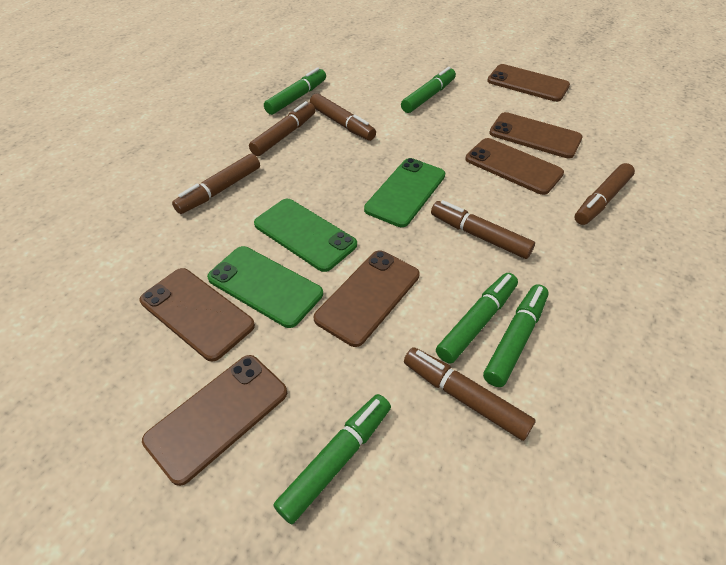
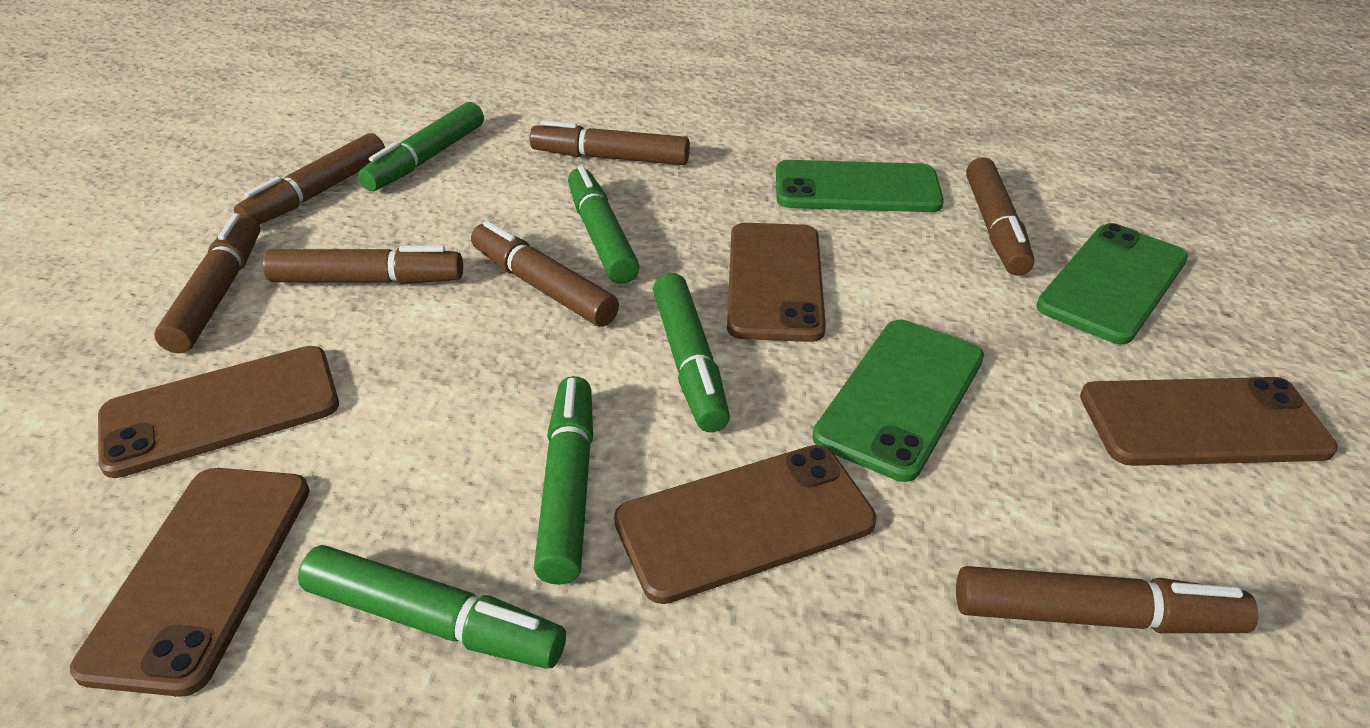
brown marker: [172,154,260,214] [249,101,315,156] [310,93,376,141] [404,347,536,441] [431,200,535,259] [574,163,635,225] = 6 -> [154,213,260,353] [234,133,385,225] [263,245,463,284] [471,221,619,327] [530,120,690,165] [956,566,1258,633] [966,157,1034,276] = 7
brown phone: [140,268,255,362] [142,355,287,486] [314,250,420,347] [465,138,564,195] [487,64,570,102] [489,112,583,158] = 6 -> [70,468,310,697] [98,346,339,478] [614,445,876,604] [727,223,826,342] [1080,377,1338,466] = 5

